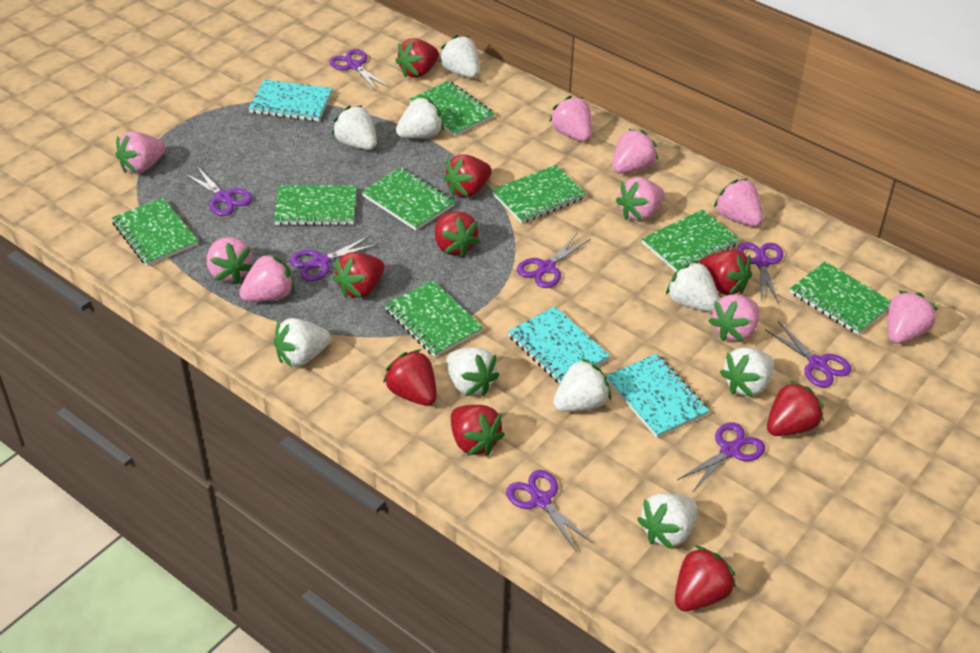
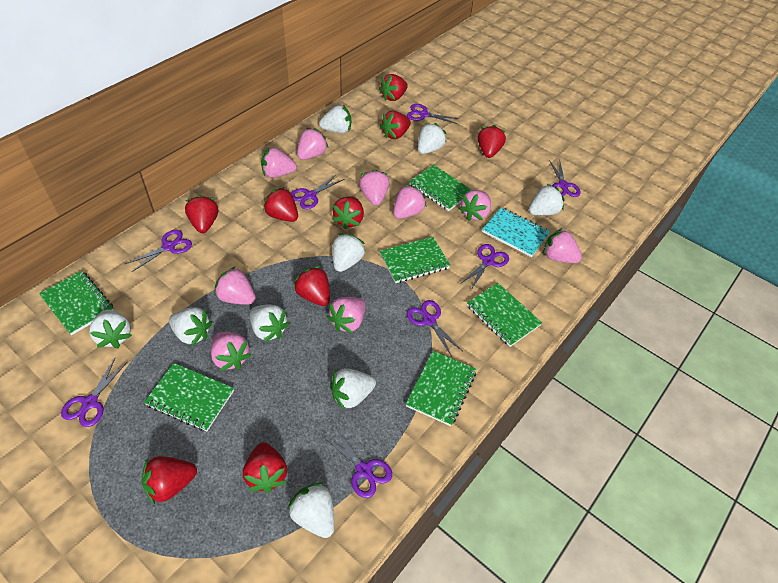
green notebook: [112,198,198,266] [274,185,357,226] [361,167,455,231] [385,280,483,357] [409,80,494,137] [492,165,586,224] [642,209,740,272] [790,261,891,335] = 8 -> [39,271,114,335] [144,363,234,431] [380,237,450,283] [406,351,477,426] [409,165,472,211] [467,283,542,347] = 6
turquoise notebook: [249,79,333,121] [508,306,610,384] [606,353,709,438] = 3 -> [482,207,550,257] = 1

